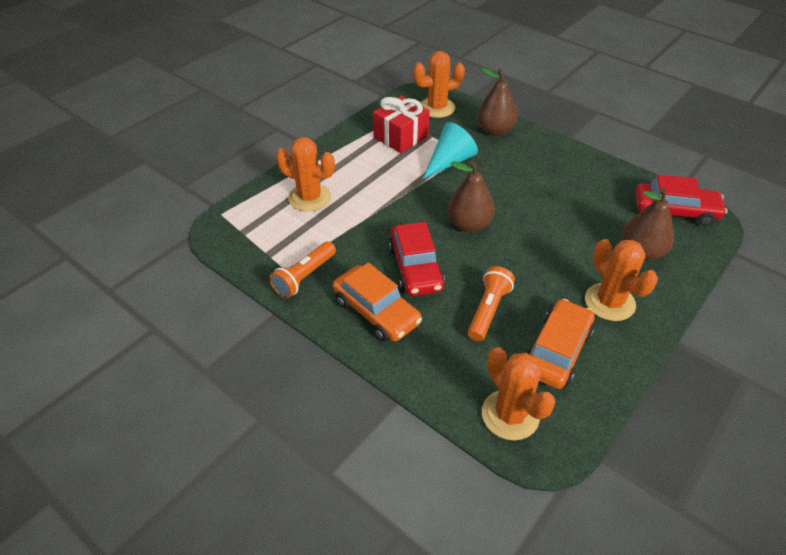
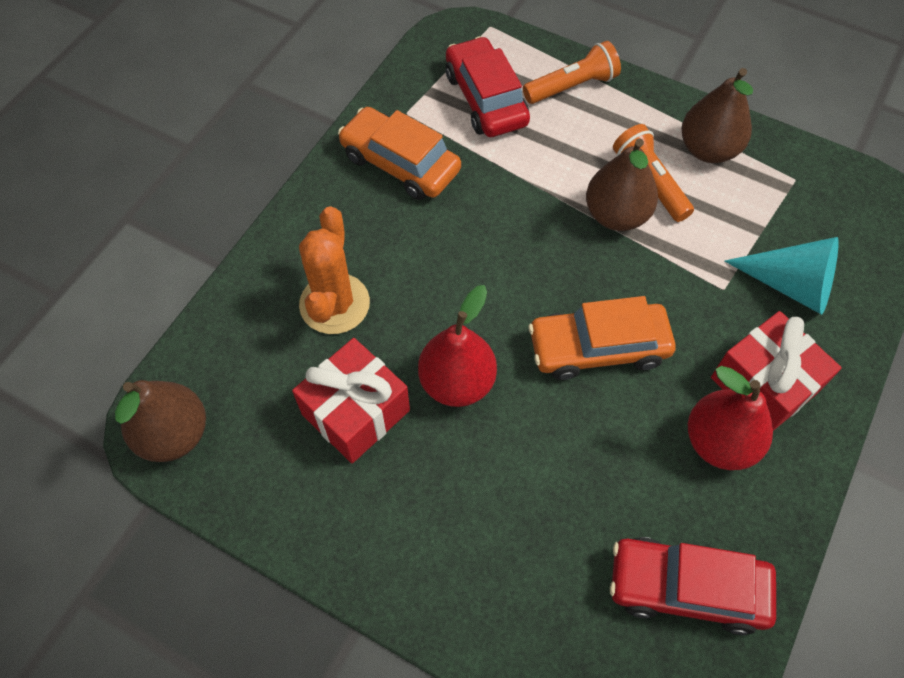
orange cactus: [276,137,335,211] [413,51,465,118] [482,347,555,440] [585,239,658,321] = 4 -> [299,206,370,334] = 1
red gift: [373,96,430,153] = 1 -> [292,338,410,463] [711,311,842,431] = 2
red pear: none = 0 -> [418,285,497,407] [688,366,773,470] = 2

